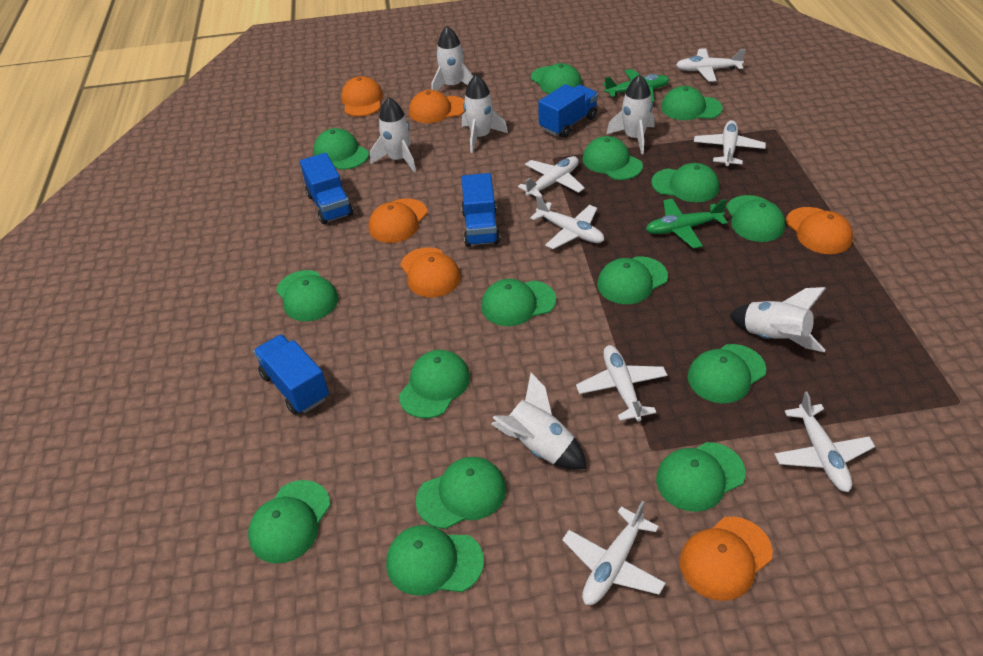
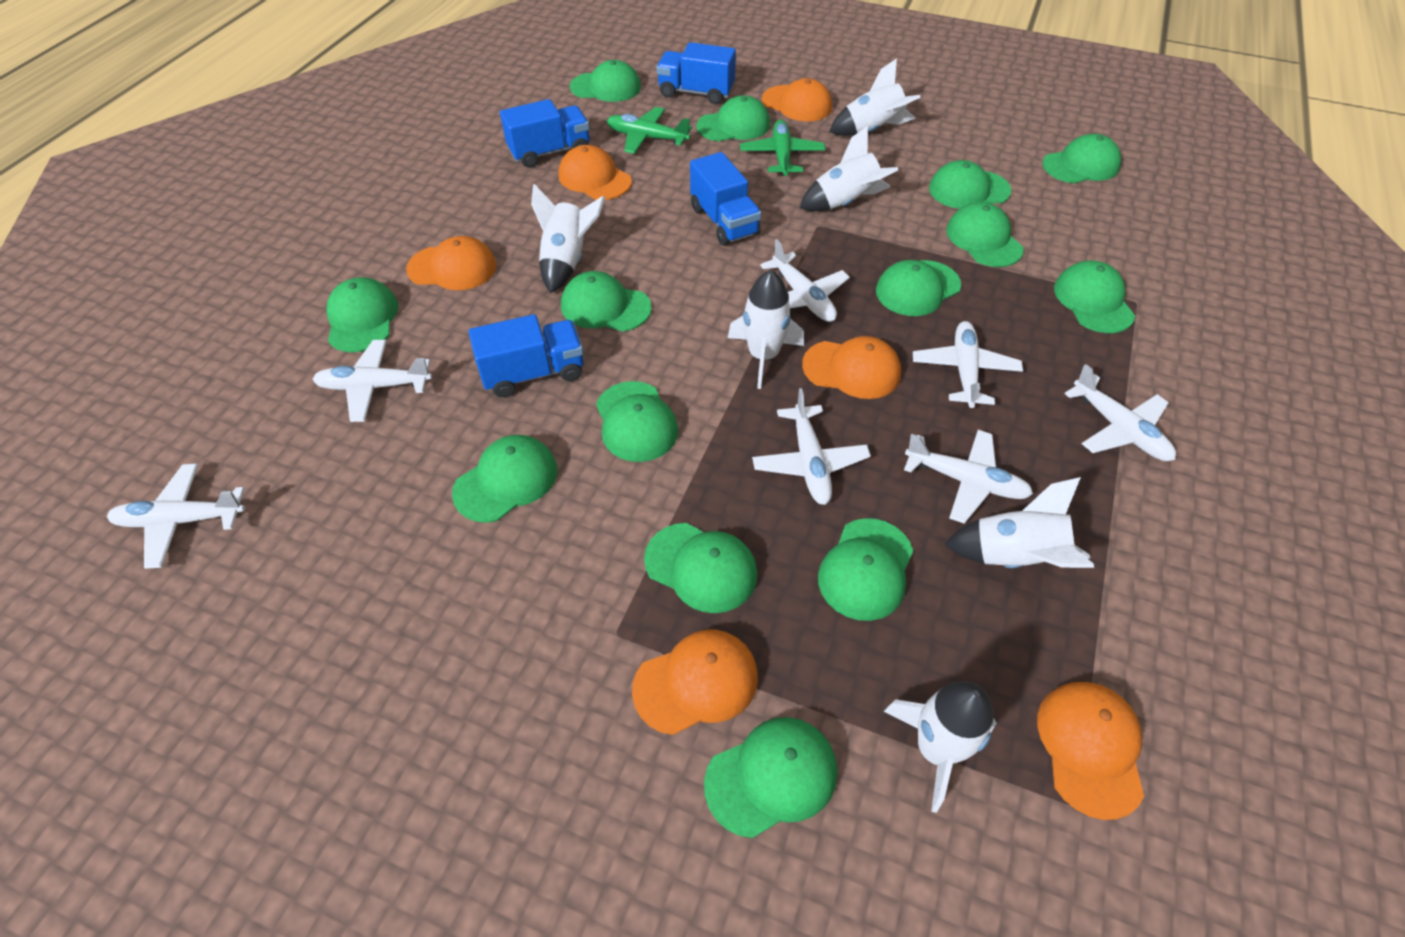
green cap: [248,480,331,563] [276,270,338,321] [314,128,369,170] [386,525,484,596] [399,350,470,418] [416,457,506,529] [481,279,556,326] [531,63,582,94] [582,136,643,180] [597,256,668,304] [651,163,719,202] [656,442,746,512] [661,86,723,120] [688,344,766,403] [726,195,785,242] = 15 -> [327,277,398,352] [452,435,557,523] [561,271,652,332] [570,60,641,102] [596,381,678,462] [644,523,757,613] [696,95,770,141] [704,717,837,838] [818,518,913,621] [876,260,961,316] [929,160,1011,209] [946,202,1024,267] [1042,134,1121,183] [1054,260,1135,333] = 14

